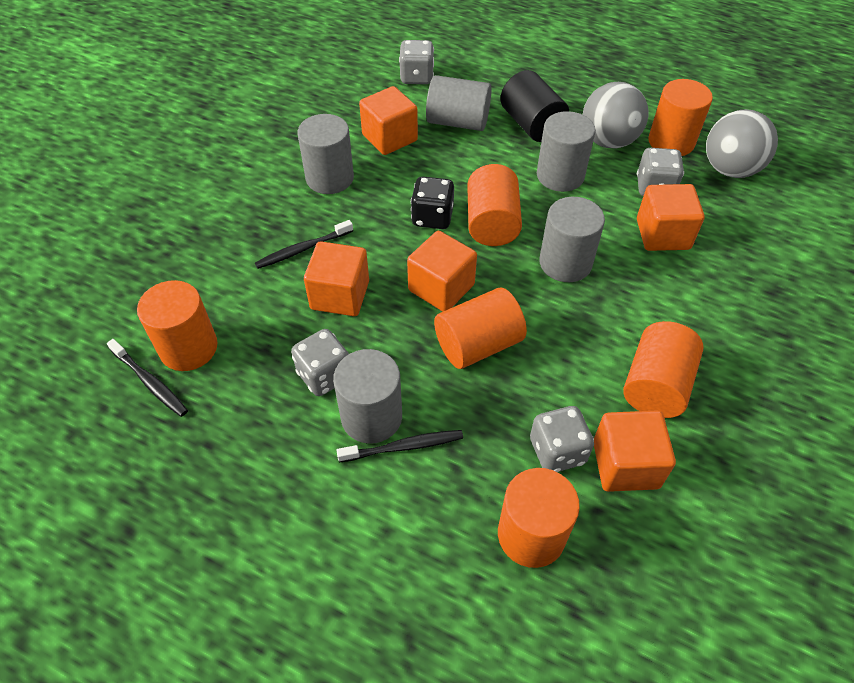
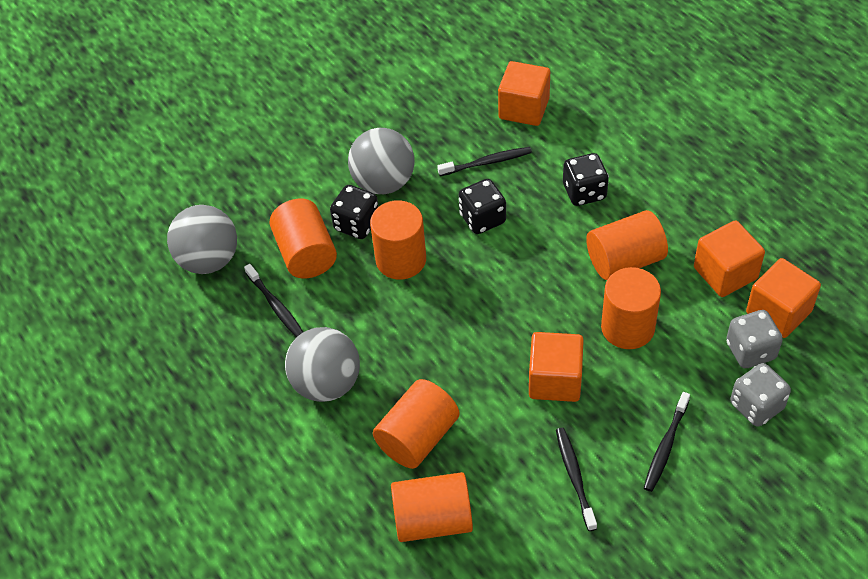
black cylinder: [500,70,569,142] = 1 -> none = 0
black dice: [411,176,454,229] = 1 -> [330,185,379,239] [459,179,506,234] [563,153,609,206] = 3
black toothbrush: [107,339,188,417] [255,220,353,269] [336,430,463,463] = 3 -> [244,264,303,338] [437,147,532,176] [556,428,597,531] [644,392,690,492] = 4
grey ball: [583,82,649,148] [706,109,778,178] = 2 -> [167,205,237,274] [285,327,360,402] [348,128,415,194] = 3
grey cylinder: [297,114,354,194] [333,349,402,444] [426,75,492,131] [537,111,595,192] [539,197,605,282] = 5 -> none = 0
grey dice: [291,329,349,396] [399,40,434,84] [530,406,594,472] [637,148,684,196] = 4 -> [726,310,783,368] [730,363,791,427] = 2
orange cube: [304,241,369,316] [359,86,418,155] [407,231,477,312] [594,410,676,492] [637,184,705,251] = 5 -> [498,61,550,126] [529,332,584,402] [694,220,765,297] [746,258,821,338] = 4

